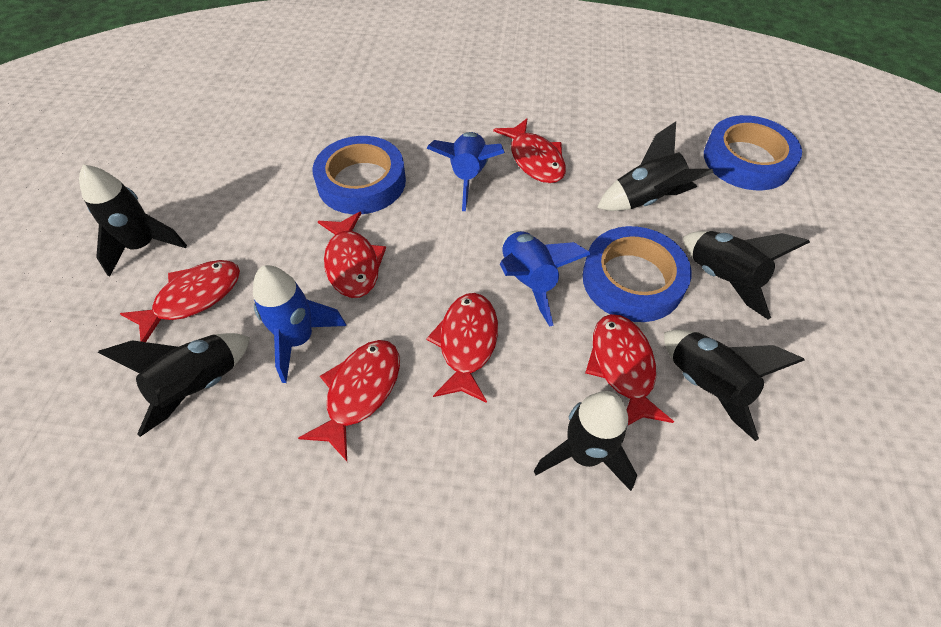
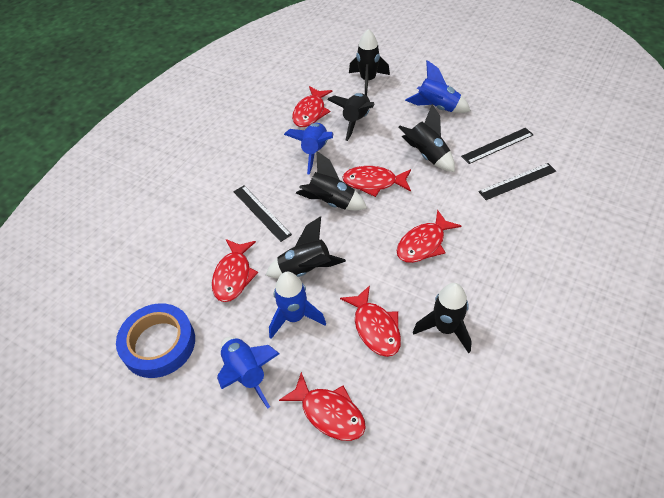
black ruler: none = 0 -> [233,186,292,242] [461,128,533,164] [478,163,556,200] = 3
blue rocket: [253,265,346,383] [426,132,505,211] [500,231,591,327] = 3 -> [217,337,280,409] [269,272,326,339] [284,123,333,174] [405,60,471,113] = 4
blue tape: [313,136,406,214] [583,226,692,322] [704,115,802,190] = 3 -> [116,303,195,378] = 1

